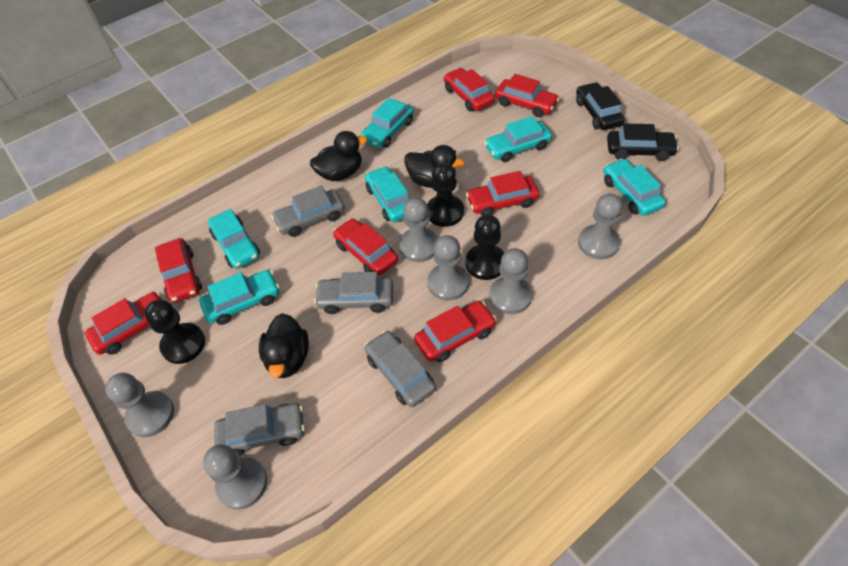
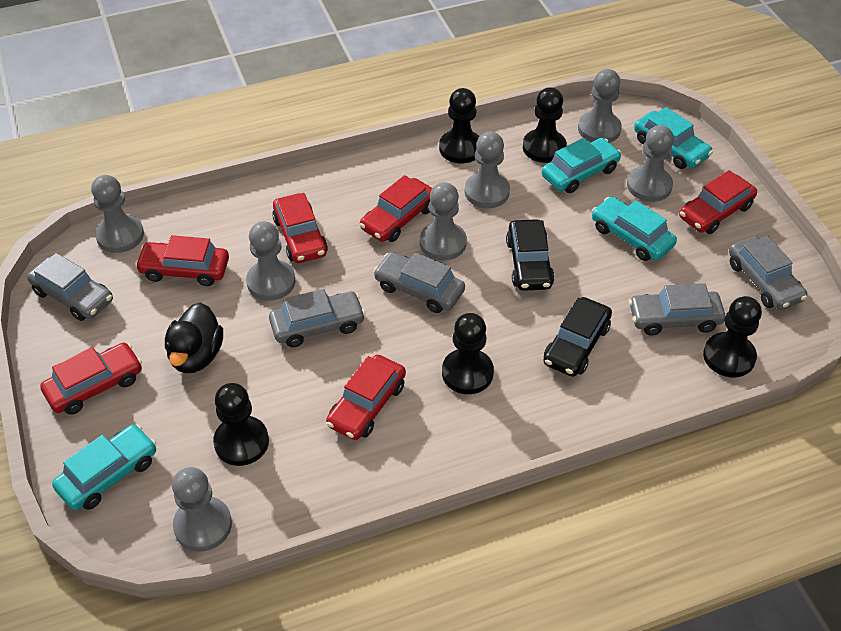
black duck: [259,313,309,378] [310,131,367,181] [404,145,465,188] = 3 -> [165,302,223,373] = 1
black pawn: [145,300,205,364] [427,163,464,227] [466,215,504,280] = 3 -> [213,383,269,466] [439,88,480,164] [442,313,494,394] [523,87,567,163] [703,296,762,377] = 5
grey car: [214,403,305,456] [271,186,345,237] [314,272,393,314] [365,330,436,407] = 4 -> [27,253,113,321] [269,289,365,347] [373,252,465,313] [629,283,725,336] [729,236,807,310] = 5
grey pawn: [105,373,174,437] [203,444,267,509] [399,197,438,262] [428,235,469,301] [489,248,532,314] [578,194,623,260] = 6 -> [91,175,144,253] [172,467,232,552] [246,221,295,301] [420,182,467,260] [465,132,510,208] [578,69,622,143] [627,125,674,202] = 7
red car: [85,292,162,355] [155,238,202,303] [333,218,398,276] [414,301,497,362] [444,68,495,111] [466,171,539,216] [495,74,560,117] = 7 -> [40,343,142,415] [135,235,229,286] [272,193,328,263] [326,355,406,440] [360,175,432,242] [679,170,757,234] = 6
turquoise car: [199,270,280,325] [208,209,260,269] [360,98,414,148] [365,166,411,222] [484,116,552,162] [603,159,666,216] = 6 -> [52,424,156,510] [542,138,622,193] [592,197,677,261] [634,107,713,169] = 4

